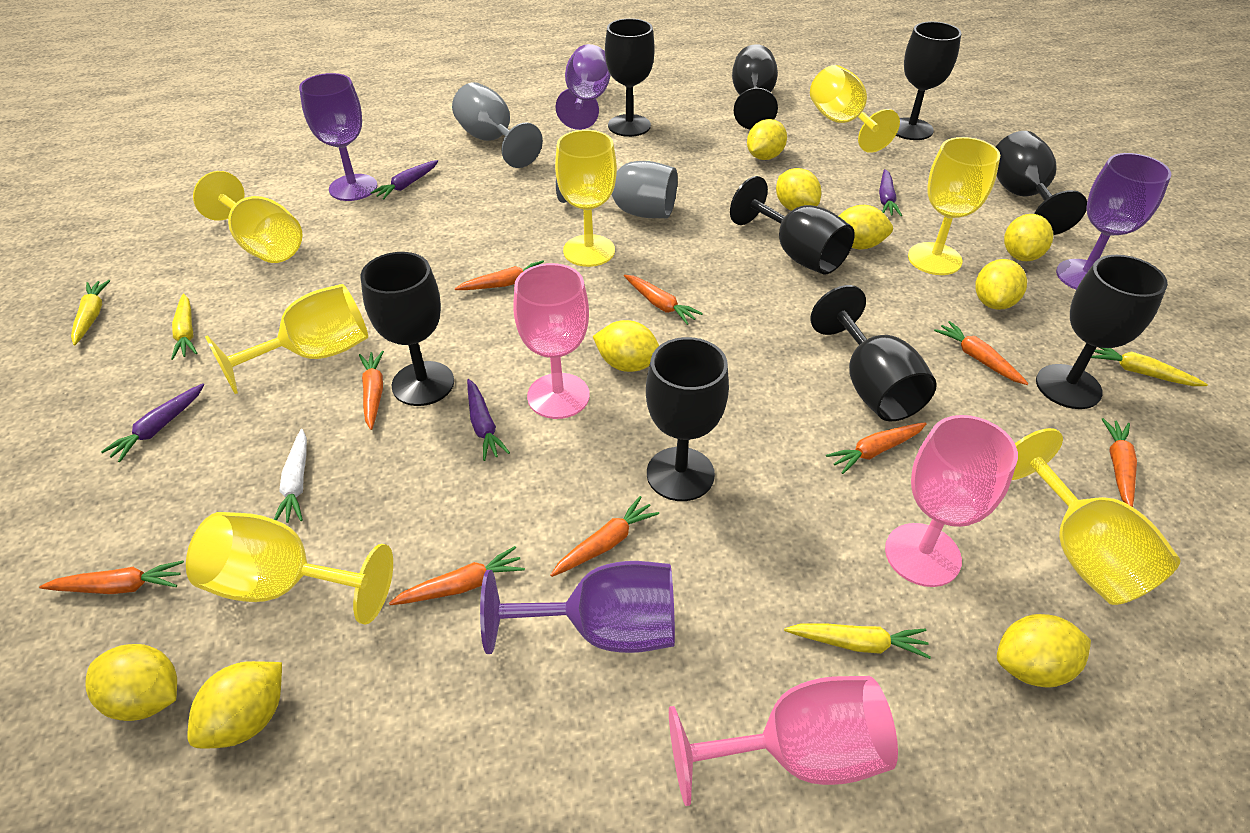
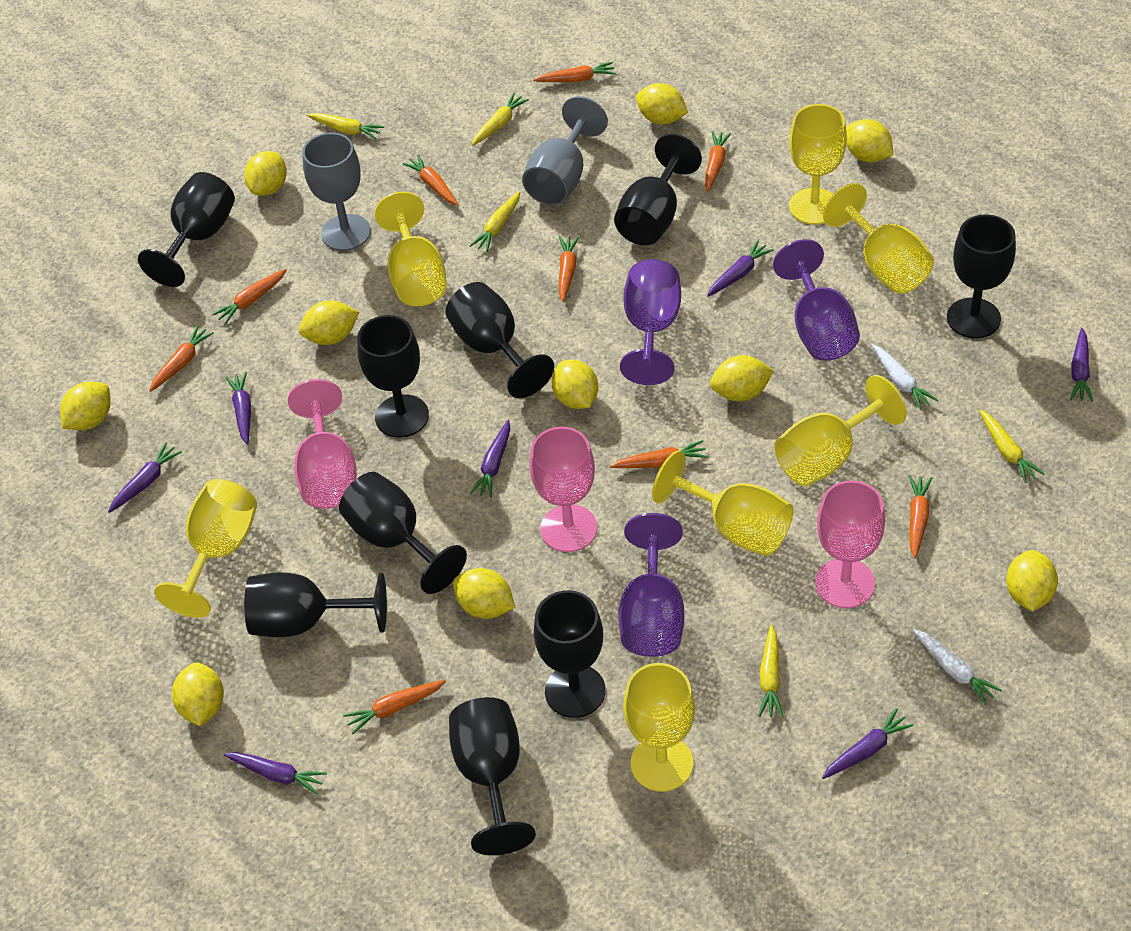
purple carrot: [101,384,204,462] [370,160,438,200] [467,379,510,461] [879,169,902,216] = 4 -> [108,442,182,513] [224,752,327,795] [226,372,251,445] [470,420,510,498] [707,240,774,297] [822,708,914,779] [1070,328,1093,402] = 7
purple goblet: [299,73,377,201] [480,561,675,654] [556,44,611,130] [1056,153,1171,290] = 4 -> [619,513,684,657] [620,259,681,385] [773,239,860,361] = 3
white carrot: [274,429,307,523] = 1 -> [871,344,938,410] [913,629,1002,705] = 2
yellow carrot: [71,280,110,345] [171,294,197,360] [784,623,931,659] [1091,347,1208,386] = 4 -> [307,113,384,139] [470,191,520,252] [472,93,529,146] [758,625,784,718] [979,410,1044,483] = 5
yellow lemon: [85,644,177,721] [187,661,282,748] [593,320,659,372] [747,119,787,160] [776,168,821,211] [839,205,893,249] [975,259,1027,310] [997,614,1091,687] [1004,214,1053,261] = 9 -> [60,382,111,430] [172,662,224,726] [244,151,287,196] [299,300,359,345] [453,568,515,619] [552,360,598,409] [636,83,688,124] [710,355,774,401] [846,119,893,163] [1006,550,1058,612] = 10

